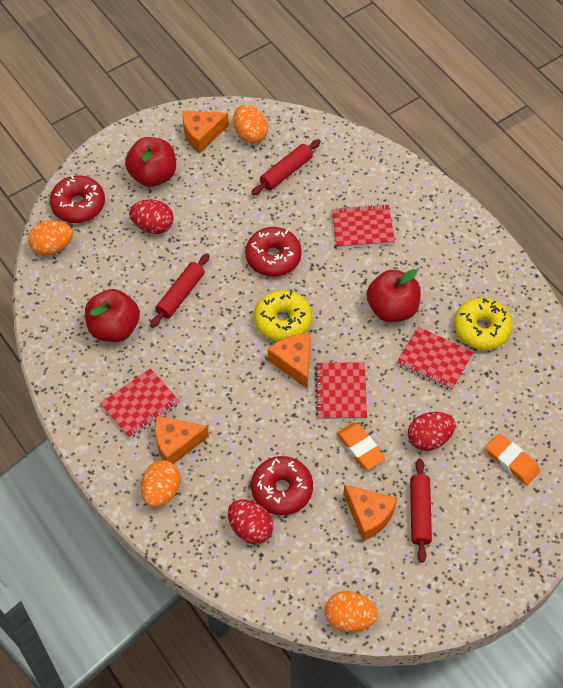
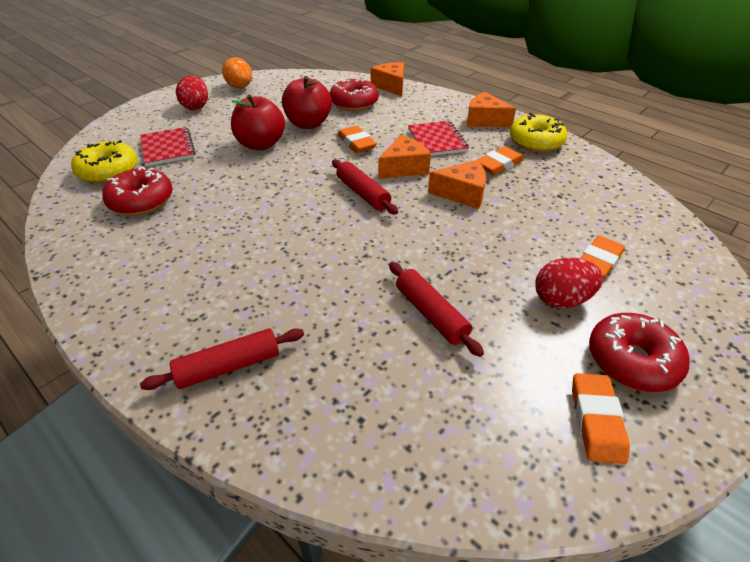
orange egg: [28,221,73,256] [141,460,181,507] [233,105,268,144] [325,591,378,632] = 4 -> [222,57,252,88] = 1
orange eraser: [336,423,386,470] [486,433,540,485] = 2 -> [337,126,377,153] [477,146,524,175] [572,373,630,464] [580,235,625,279] = 4
red apple: [85,289,140,342] [125,137,176,187] [367,269,421,322] = 3 -> [231,95,285,150] [282,76,332,129] = 2
red egg: [129,199,174,234] [228,499,273,544] [408,412,455,451] = 3 -> [176,75,208,110] [535,258,603,308] = 2
red notebook: [100,368,180,439] [315,363,367,420] [332,204,395,248] [397,326,473,391] = 4 -> [141,127,195,166] [408,121,469,156] = 2

